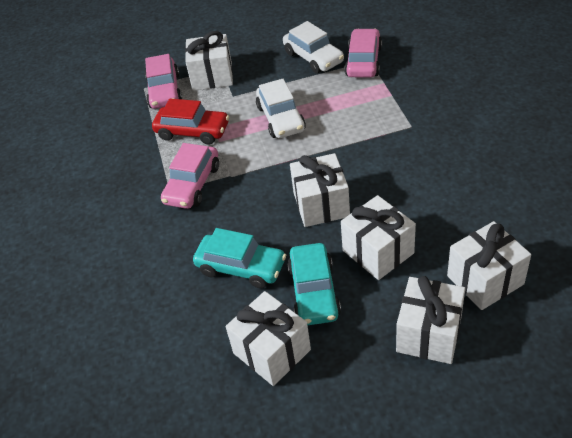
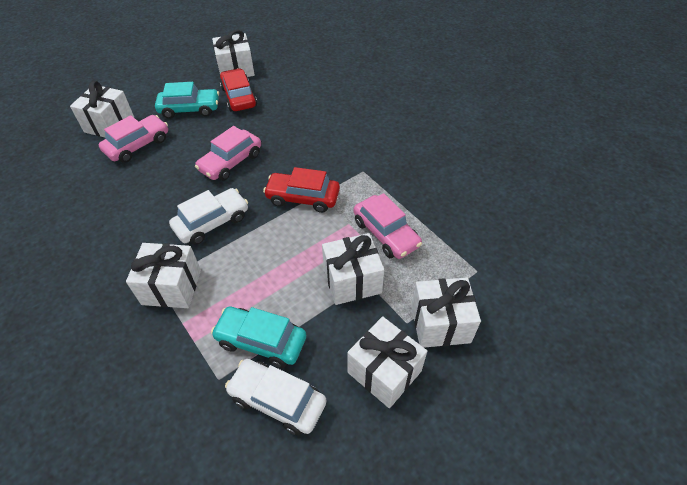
red car: [152,99,229,145] = 1 -> [220,68,257,112] [263,167,340,213] = 2

